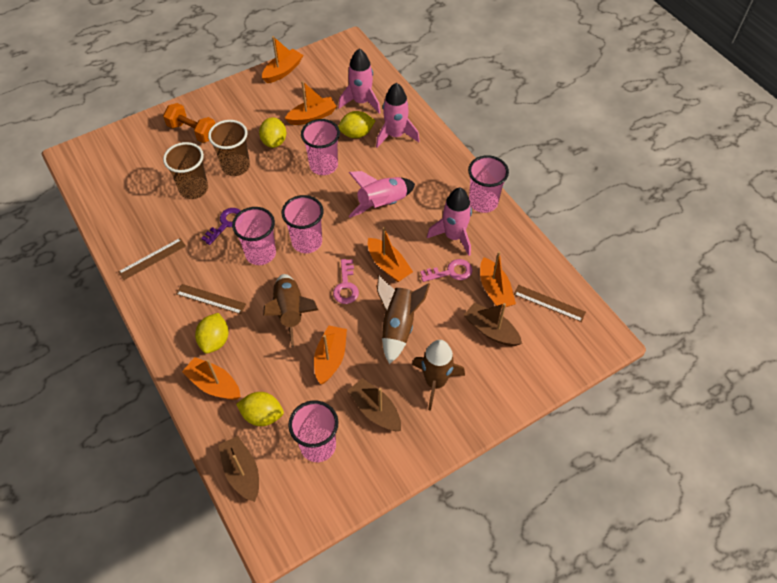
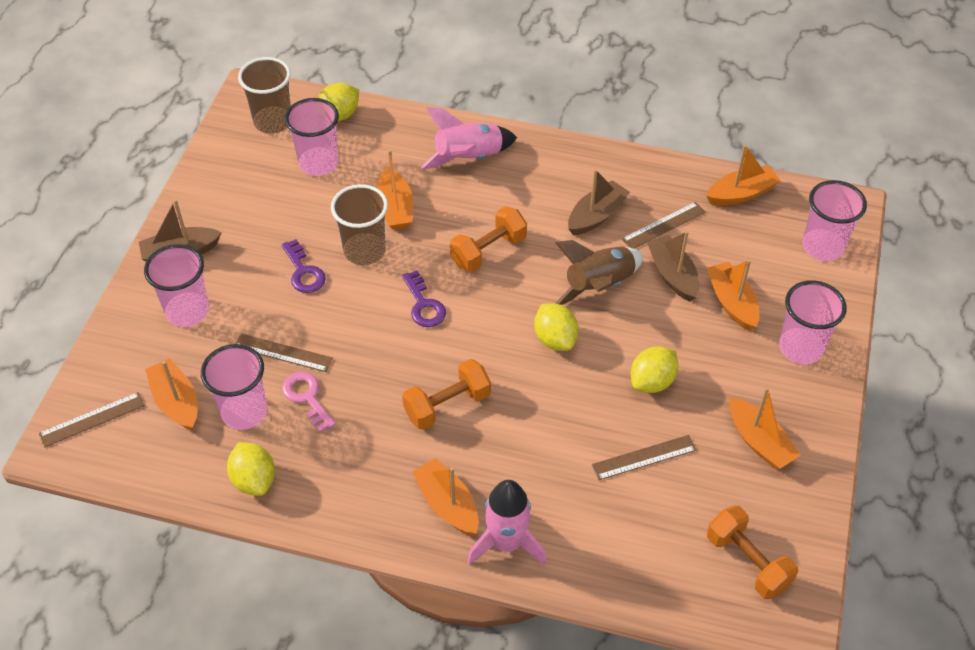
brown rocket: [263,274,318,347] [377,275,430,364] [412,340,465,411] = 3 -> [555,240,644,305] = 1
brown ruler: [118,238,186,280] [176,284,246,314] [514,285,586,322] = 3 -> [39,392,145,448] [235,334,333,372] [592,435,696,480] [622,202,705,249] = 4
orange dumbbell: [163,103,215,143] = 1 -> [402,359,491,430] [450,206,527,272] [707,505,798,600] = 3
pink key: [333,259,359,304] [420,259,473,282] = 2 -> [282,372,336,432] = 1
pink rocket: [338,48,381,114] [349,171,415,218] [376,83,420,148] [427,188,472,256] = 4 -> [421,107,517,170] [467,480,547,566] = 2
purple key: [201,208,241,245] = 1 -> [281,239,326,293] [402,271,446,327] = 2

